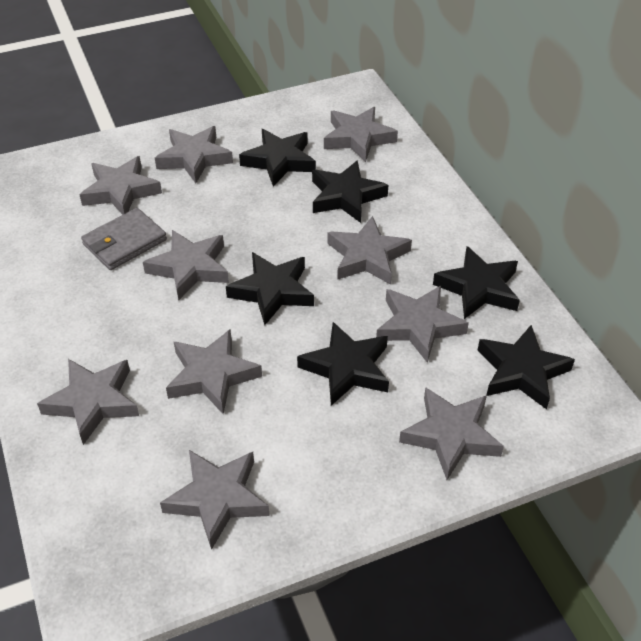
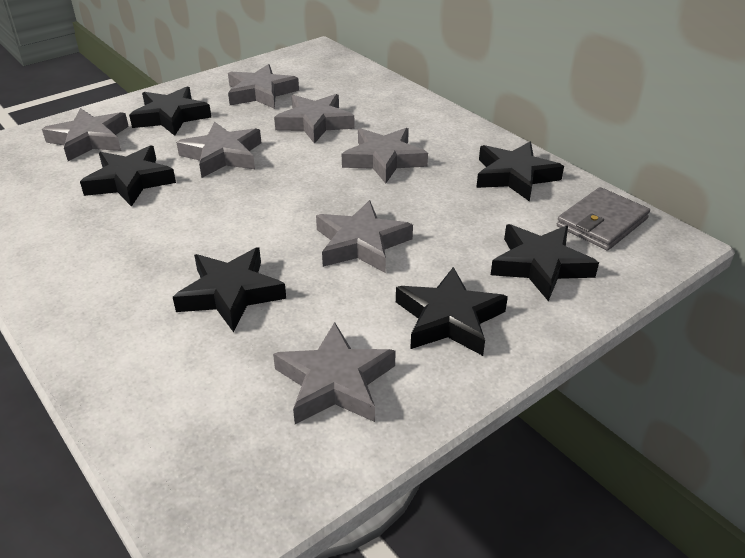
grey star: [37,359,139,445] [79,156,162,215] [143,230,229,300] [155,126,233,183] [160,450,270,550] [166,329,262,414] [324,107,398,162] [327,216,412,285] [376,286,469,363] [399,387,504,480] = 10 -> [42,108,129,161] [176,122,261,178] [228,64,299,109] [273,322,396,424] [274,94,355,144] [316,200,413,273] [342,128,428,184] = 7

